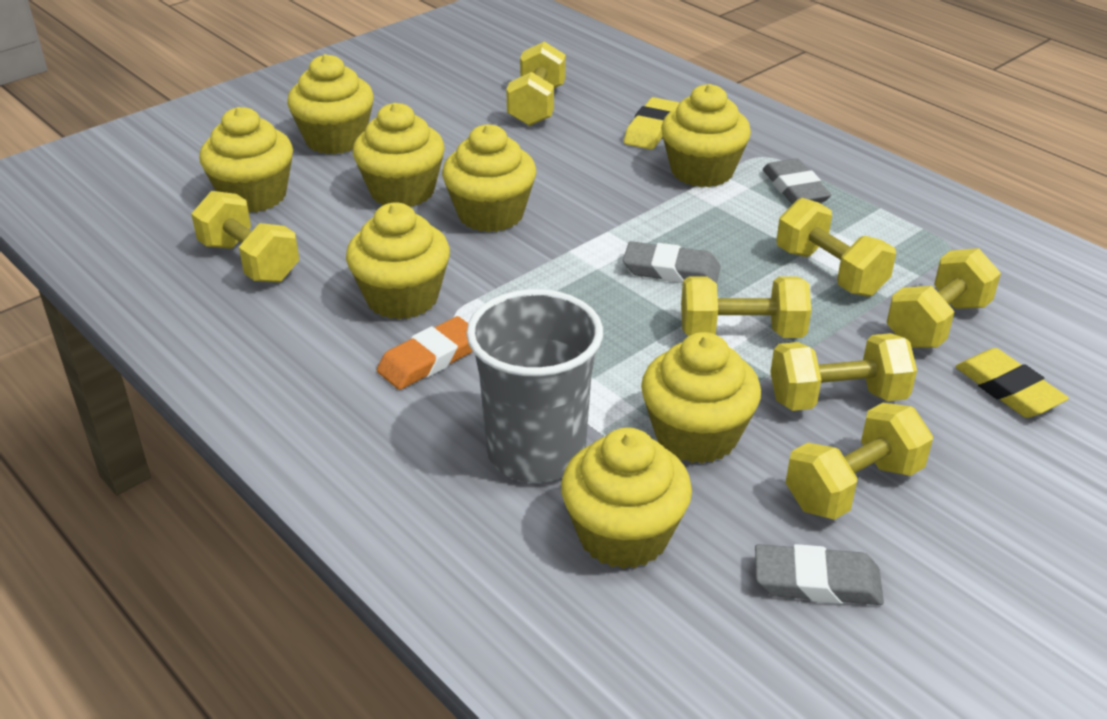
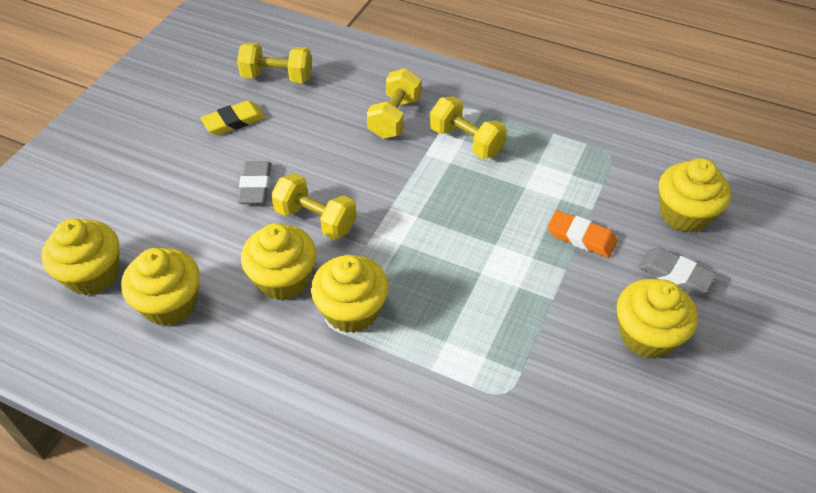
grey cup: [466,289,603,483] = 1 -> none = 0
grey eraser: [623,241,721,283] [755,544,884,605] [763,158,831,204] = 3 -> [238,161,271,204] [638,248,716,295] = 2
yellow cupcake: [199,107,293,213] [287,54,374,154] [346,202,450,319] [353,103,445,207] [442,124,536,232] [561,428,692,569] [641,332,761,464] [661,84,751,187] = 8 -> [41,218,119,295] [121,248,200,326] [241,223,316,300] [311,255,389,333] [617,279,698,359] [659,158,731,233] = 6
yellow dumbbell: [191,191,299,283] [506,42,566,126] [681,276,811,338] [770,333,917,411] [776,198,896,297] [786,403,933,520] [887,248,1001,348] = 7 -> [237,42,312,83] [271,173,357,240] [367,68,421,139] [430,96,507,159] = 4
yellow eraser: [624,97,679,150] [955,348,1069,418] = 2 -> [200,100,265,135] = 1

